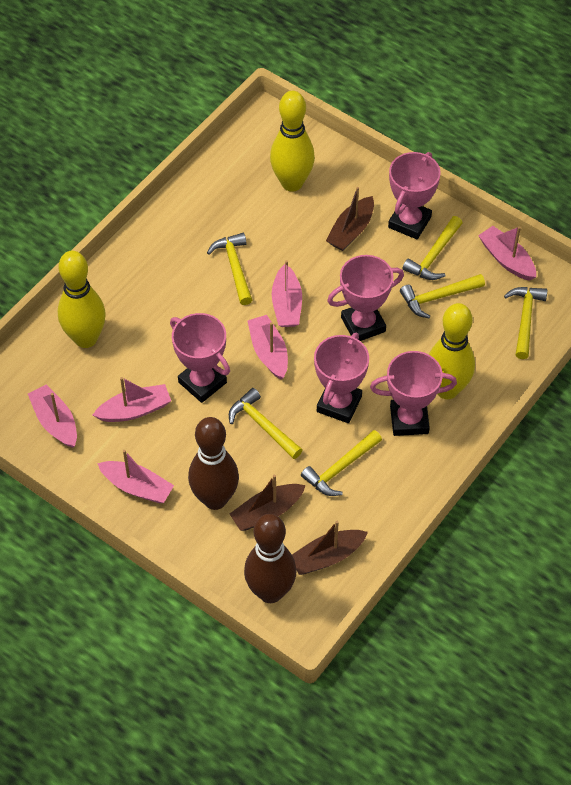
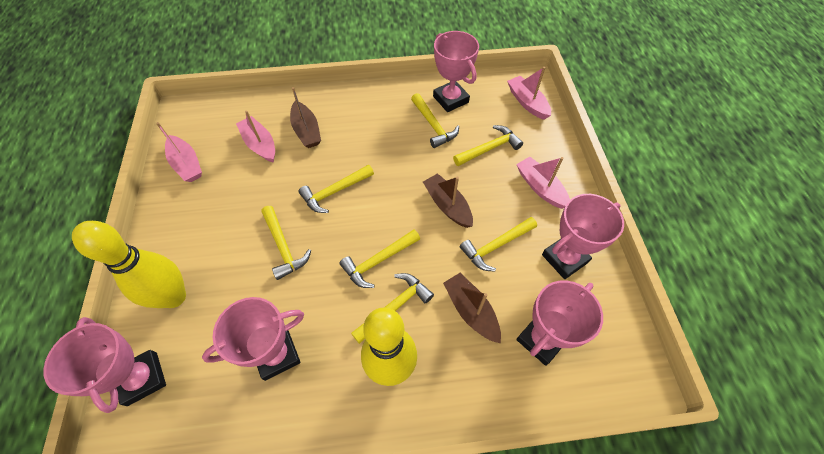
brown bowling pin: [188,417,239,510] [244,514,297,603] = 2 -> none = 0
pink boat: [28,384,77,448] [93,377,171,422] [97,450,174,503] [247,315,288,379] [272,260,302,327] [478,226,536,281] = 6 -> [156,122,202,182] [236,111,275,163] [507,67,551,120] [516,157,570,209] = 4
yellow bowling pin: [58,250,106,348] [270,91,315,192] [429,303,475,399] = 3 -> [72,221,186,308] [361,307,417,386] = 2
yellow hammer: [207,233,252,305] [229,388,302,459] [301,430,382,496] [400,274,485,318] [403,216,462,280] [504,287,547,359] = 6 -> [261,206,311,280] [299,164,374,213] [340,229,420,288] [351,273,434,344] [411,93,459,148] [453,125,523,166] [460,217,537,272] = 7

